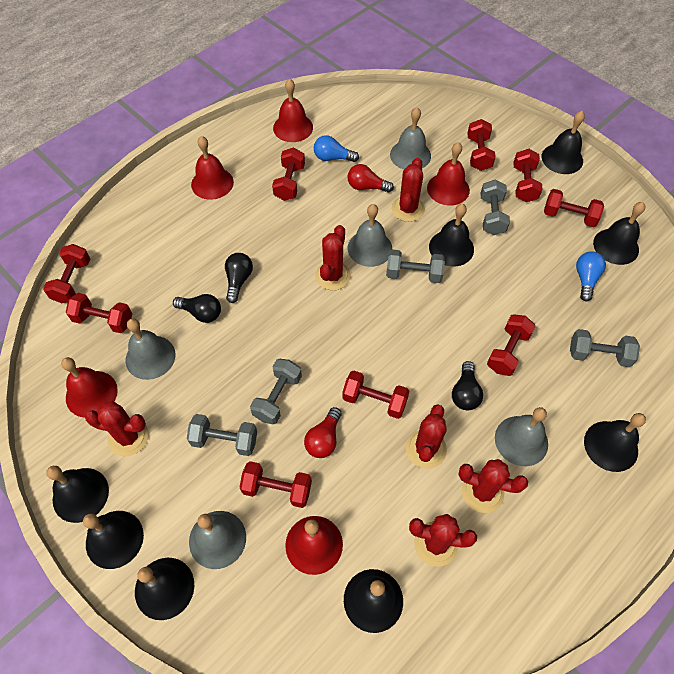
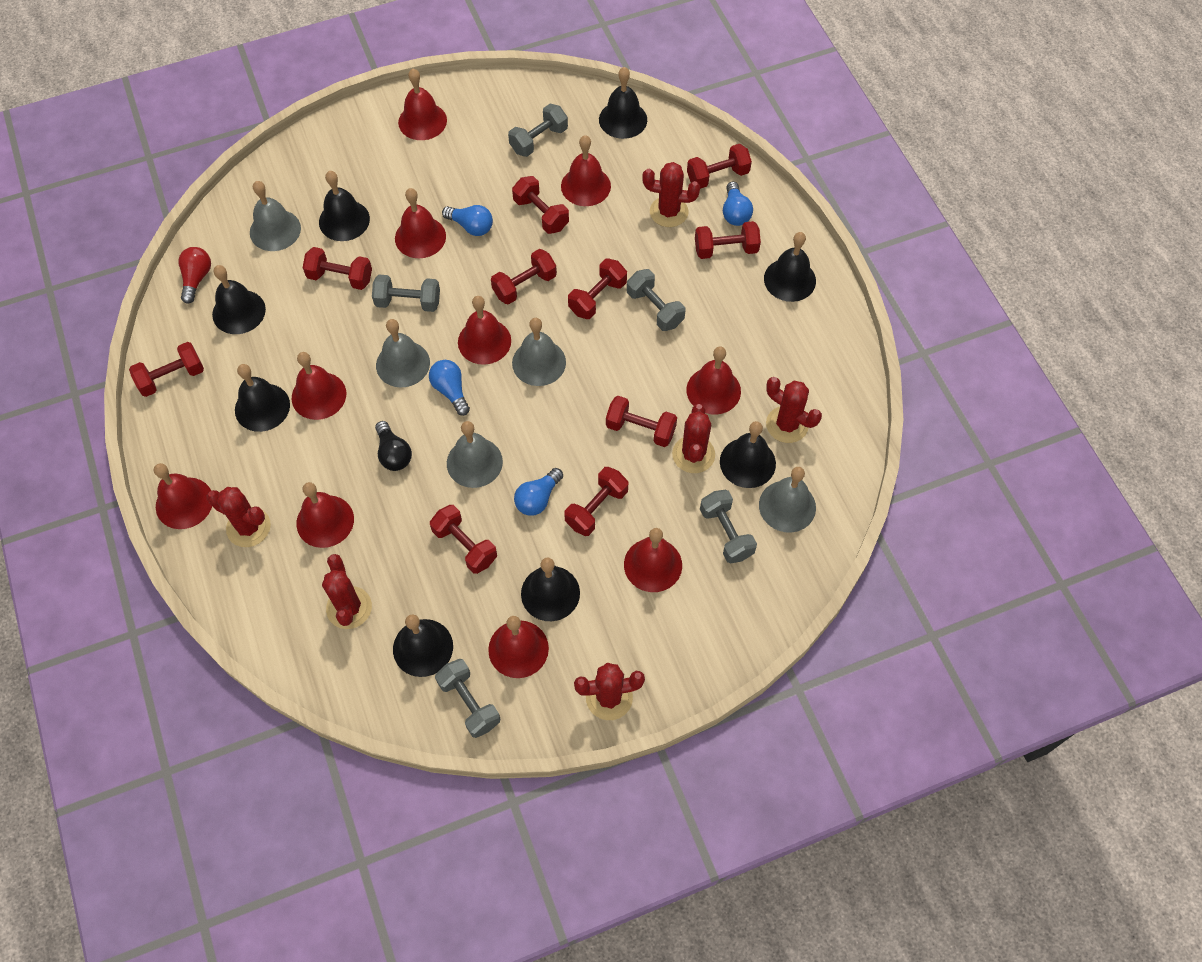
black light bulb: [173,294,221,323] [225,253,253,303] [452,361,483,410] = 3 -> [375,421,412,471] = 1
blue light bulb: [314,135,359,162] [576,252,606,301] = 2 -> [429,360,470,416] [442,205,493,236] [514,468,563,516] [723,182,753,226] = 4
red bell: [61,357,118,418] [191,136,234,200] [273,79,313,142] [285,516,343,575] [427,142,470,206] = 5 -> [154,463,212,529] [292,352,346,420] [296,482,354,548] [395,188,446,258] [398,69,447,140] [458,296,511,365] [488,616,549,678] [561,135,611,206] [624,528,682,592] [686,346,741,414] = 10
red dumbbell: [43,244,90,303] [66,293,132,333] [239,461,312,508] [272,147,305,201] [342,370,410,419] [467,119,496,171] [487,314,536,376] [513,149,542,202] [544,189,604,227] = 9 -> [129,342,204,397] [303,247,372,290] [430,505,497,574] [491,249,557,305] [512,176,569,234] [565,467,628,536] [568,258,627,319] [606,396,677,447] [687,144,752,189] [695,221,761,259] = 10
red light bulb: [304,407,342,458] [347,164,394,193] = 2 -> [178,247,211,304] = 1

